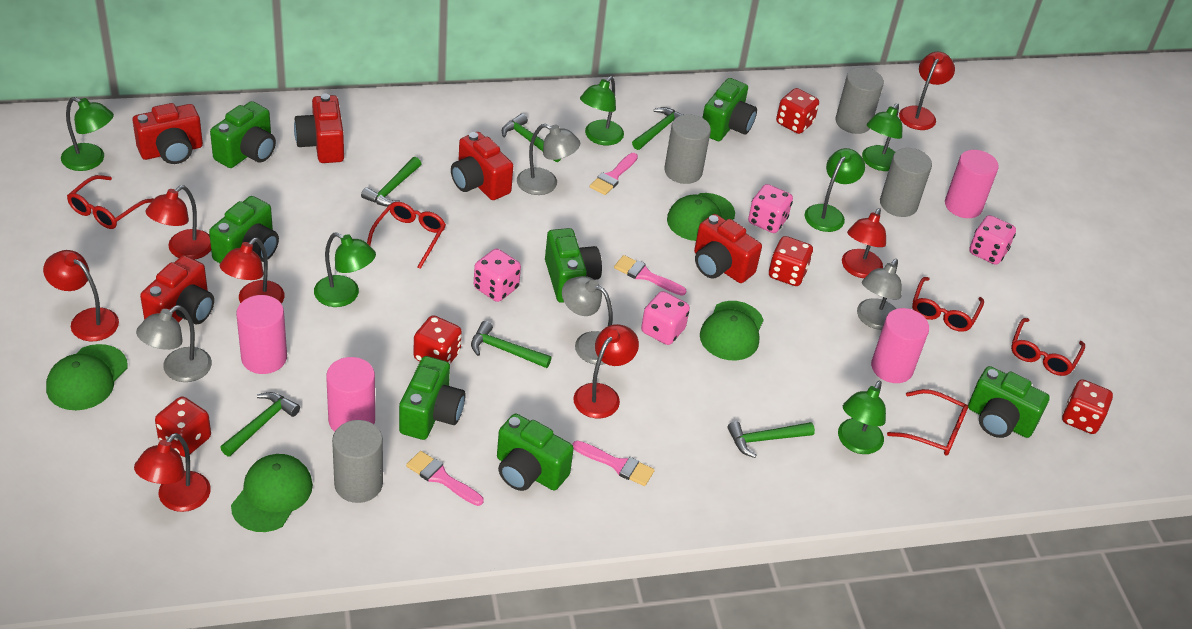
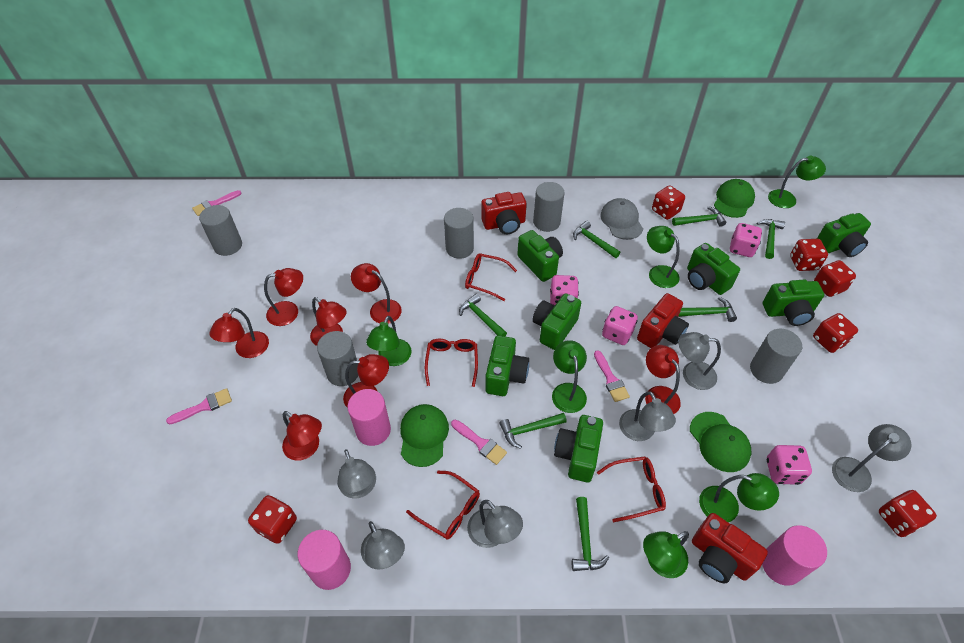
green cap: [46,344,127,410] [231,454,313,532] [667,193,735,241] [700,301,764,361] = 4 -> [400,404,449,467] [690,412,751,472] [714,179,755,218] = 3
green hammer: [220,392,300,456] [361,157,421,207] [471,321,552,368] [502,113,561,162] [632,107,683,150] [728,421,815,458] = 6 -> [459,294,507,336] [499,413,567,449] [572,497,609,571] [573,221,620,258] [672,206,726,227] [678,297,737,322] [757,219,785,259] = 7
grey cap: none = 0 -> [600,198,643,240] = 1
grey cylinder: [332,420,383,503] [664,114,711,184] [836,68,884,134] [880,148,932,217] = 4 -> [199,205,242,256] [317,331,358,386] [444,208,474,259] [533,182,565,232] [750,329,802,384] = 5
grey lamp: [136,305,212,382] [517,124,580,195] [562,276,613,365] [857,259,902,330] = 4 -> [337,449,376,499] [361,521,405,569] [467,500,523,548] [619,391,676,441] [678,332,721,390] [832,424,911,492] = 6
pink cylinder: [236,295,287,374] [326,357,375,432] [871,308,929,383] [945,150,999,218] = 4 -> [298,530,351,590] [347,389,391,446] [762,525,827,586] = 3
red camera: [133,103,203,164] [140,255,214,324] [294,94,344,163] [451,132,513,200] [694,214,762,283] = 5 -> [481,192,527,234] [637,293,689,348] [692,513,768,583] = 3
red dice: [155,396,211,457] [413,315,462,364] [769,236,813,286] [776,88,819,134] [1062,379,1113,434] = 5 -> [248,495,297,544] [652,185,685,220] [790,239,828,271] [813,313,858,353] [814,260,856,297] [879,490,937,537] = 6
red glasses: [67,175,154,229] [367,202,446,269] [887,389,968,456] [912,277,984,332] [1011,318,1085,376] = 5 -> [406,471,480,540] [425,339,478,387] [465,253,517,301] [597,456,666,523] = 4

